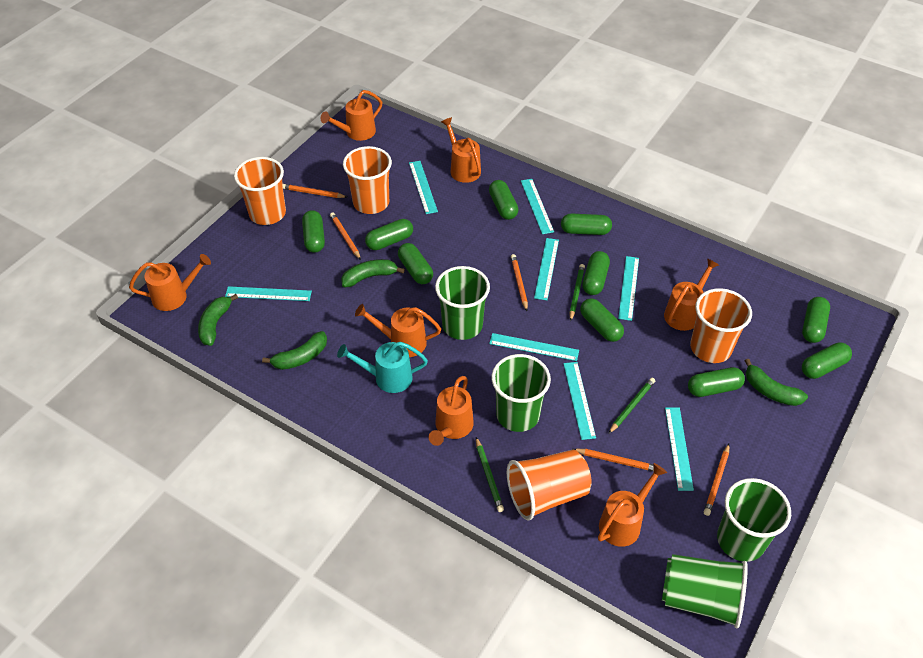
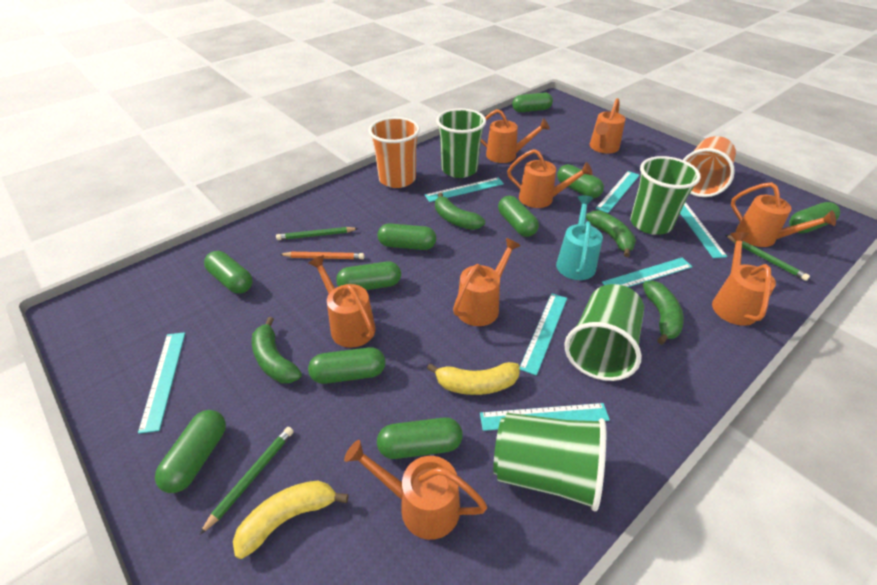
orange cup: [234,157,286,225] [343,146,392,214] [507,450,592,520] [690,288,752,363] = 4 -> [368,117,420,188] [683,136,736,197] = 2
orange pencil: [282,184,347,198] [330,212,361,260] [511,254,528,311] [573,449,654,471] [704,444,729,516] = 5 -> [279,252,364,259] = 1
orange watering can: [129,254,211,311] [320,90,382,141] [355,304,441,357] [429,376,474,446] [441,117,481,183] [598,463,667,547] [664,258,719,331] = 7 -> [308,255,376,348] [344,440,487,540] [453,238,521,326] [481,109,550,163] [507,149,592,208] [590,98,626,154] [712,232,776,326] [731,182,836,247] = 8
turquoise ruler: [225,286,312,301] [409,161,438,214] [489,333,579,361] [521,179,554,234] [534,238,559,300] [563,362,596,440] [618,256,639,321] [665,407,694,491] = 8 -> [138,332,185,434] [425,177,504,202] [480,403,610,431] [520,293,567,376] [596,171,640,213] [602,258,693,287] [680,202,728,258] = 7
yellow banana: none = 0 -> [233,481,349,559] [427,362,520,395] = 2

